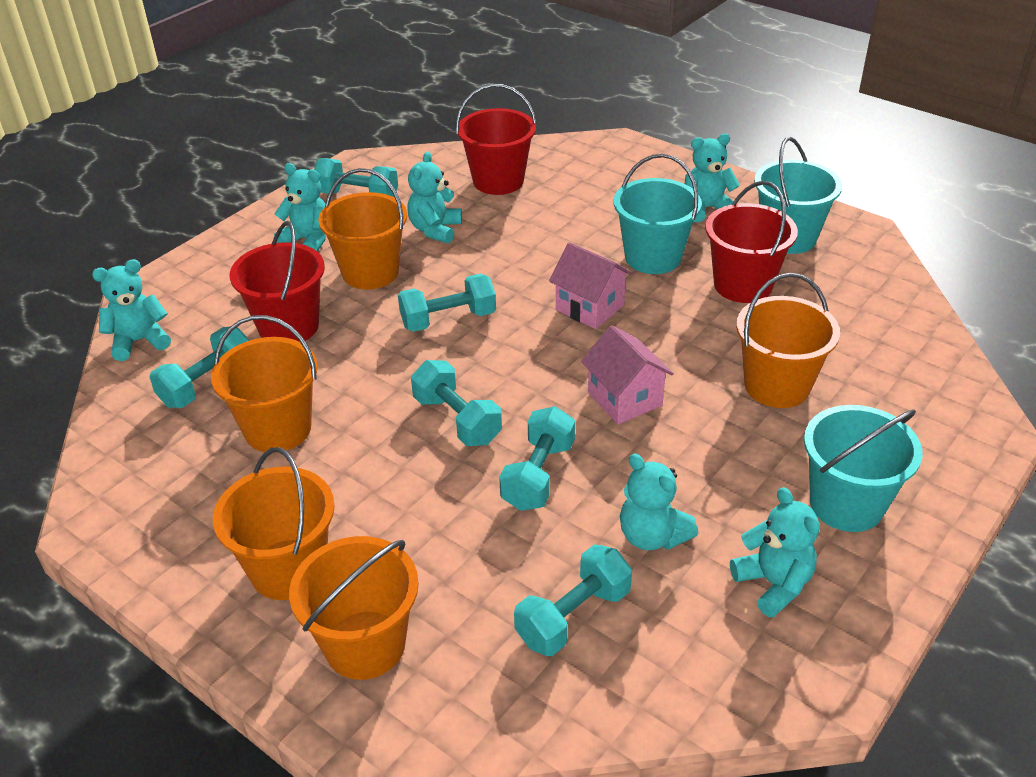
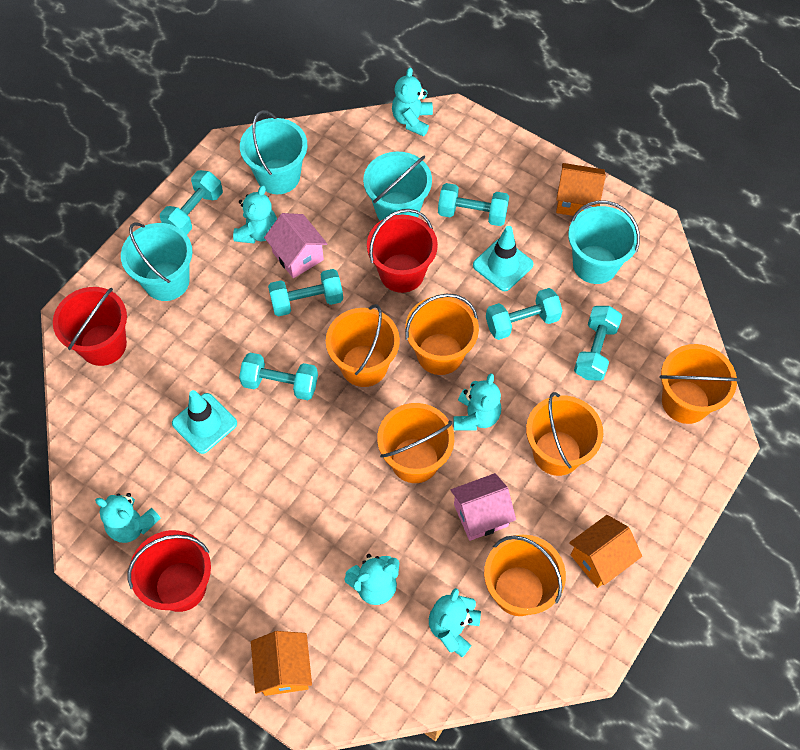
orange bucket: [211,315,318,453] [213,447,335,600] [289,536,419,680] [318,168,407,289] [736,273,840,408] = 5 -> [326,304,400,387] [377,403,454,483] [405,294,479,375] [484,535,566,616] [526,392,603,476] [659,344,740,424] = 6
orange house: none = 0 -> [251,631,312,696] [556,163,606,216] [569,515,642,588] = 3
turquoise bucket: [614,154,702,274] [754,137,842,254] [804,405,923,532] = 3 -> [121,222,193,301] [240,110,307,194] [363,152,432,221] [568,200,640,284] = 4
turquoise traffic cone: none = 0 -> [172,390,237,454] [473,226,534,291] = 2

